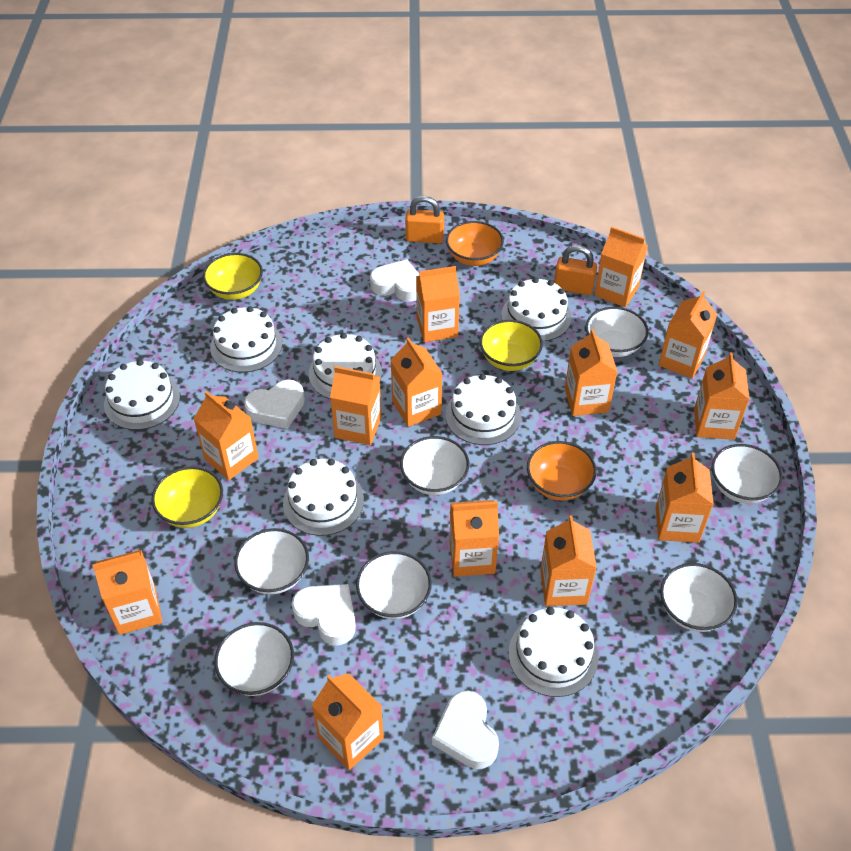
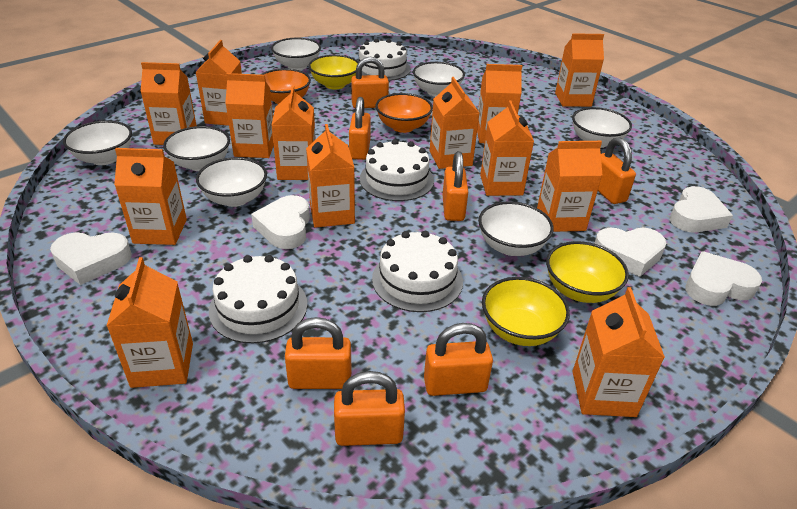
orange padlock: [405,196,444,244] [554,245,597,295] = 2 -> [285,317,352,389] [334,371,405,446] [349,97,371,160] [351,57,389,108] [424,323,493,396] [443,151,468,221] [598,137,636,204] = 7
white cake: [104,360,180,430] [210,306,282,373] [283,459,364,536] [309,333,382,399] [445,374,521,445] [501,277,572,342] [509,607,598,697] = 7 -> [209,255,307,343] [359,39,411,81] [360,139,434,201] [372,231,463,312] = 4
white heart: [244,380,305,429] [292,584,356,645] [370,259,420,302] [432,691,499,769] = 4 -> [50,232,132,285] [251,195,310,249] [594,228,667,277] [670,186,733,232] [685,251,762,306] = 5

